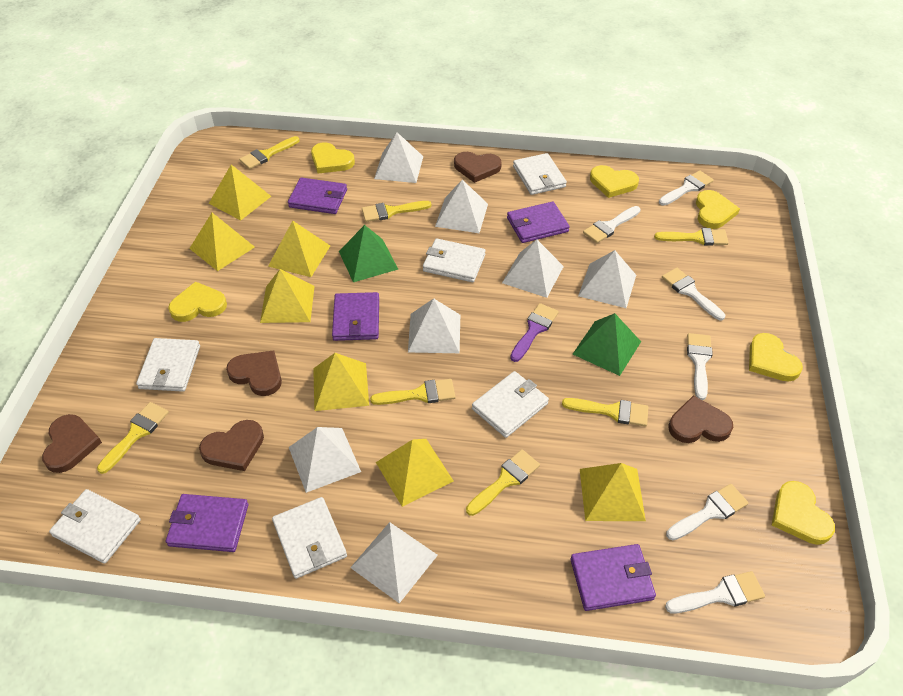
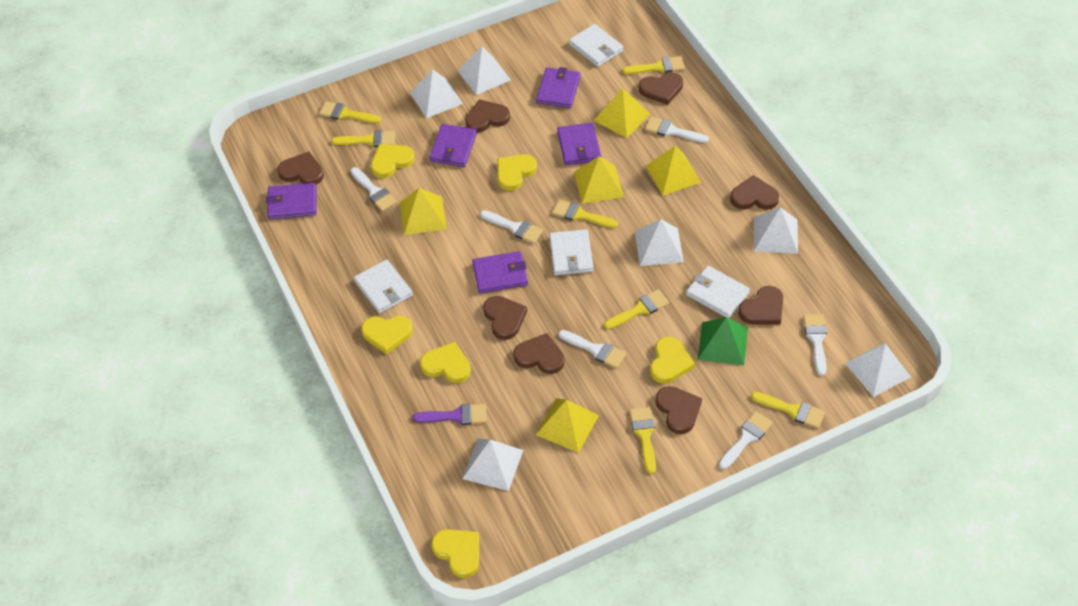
brown heart: [42,414,102,473] [199,420,264,471] [226,350,282,396] [454,152,502,183] [669,395,733,443] = 5 -> [277,151,324,185] [465,99,510,133] [483,296,527,340] [513,333,564,374] [639,72,683,105] [656,386,702,434] [730,175,779,210] [738,286,783,325] = 8
green pyramid: [339,225,398,282] [573,313,641,376] = 2 -> [698,317,748,365] = 1
white pyramid: [289,427,361,493] [350,522,438,603] [374,132,423,183] [408,299,460,353] [435,180,488,233] [502,239,564,298] [578,250,636,308] = 7 -> [410,69,463,118] [458,47,511,95] [462,439,523,491] [635,219,684,266] [754,207,798,254] [845,343,911,397] = 6
white wallet: [49,489,141,564] [136,338,200,392] [272,497,347,579] [423,238,486,282] [472,371,549,438] [513,153,567,195] = 6 -> [354,260,413,313] [549,229,593,275] [569,24,623,67] [686,266,750,318] = 4
yellow pyramid: [189,213,255,271] [209,164,271,220] [260,269,315,323] [268,221,330,277] [313,353,369,411] [376,439,454,507] [580,463,646,521] = 7 -> [400,188,447,235] [536,398,599,453] [574,156,624,204] [594,88,650,138] [646,146,701,195] = 5

